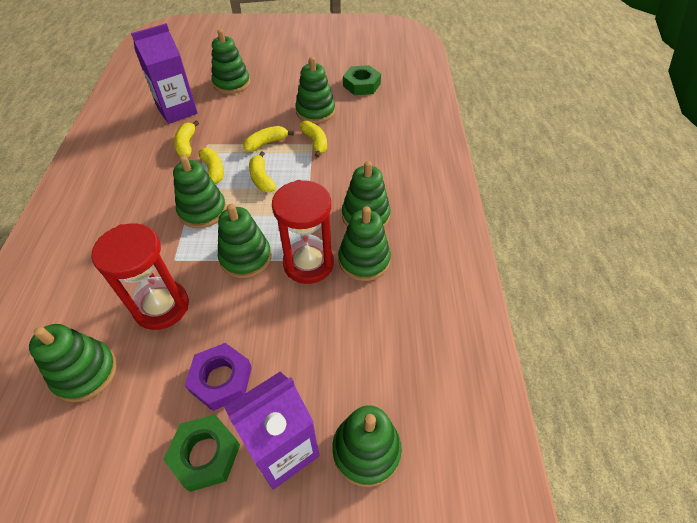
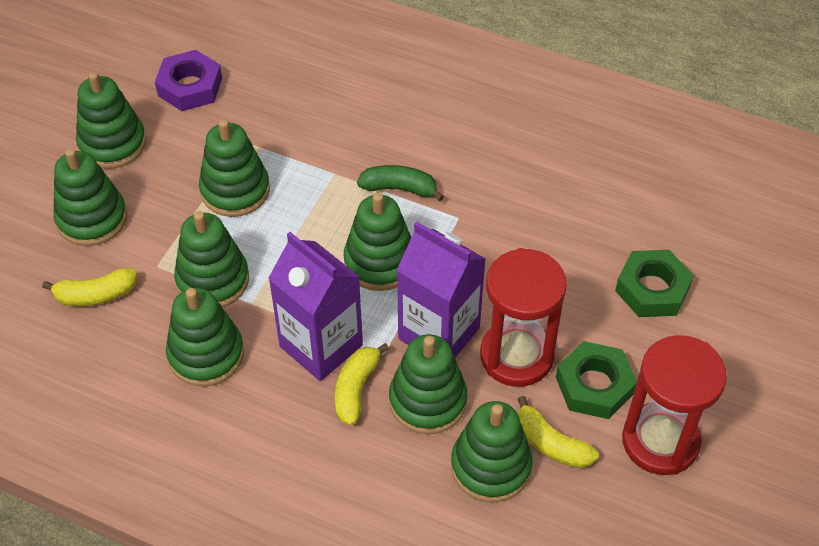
green banana: none = 0 -> [357,165,444,201] = 1
yellow banana: [174,121,199,157] [198,148,224,184] [243,126,294,152] [249,151,276,192] [299,121,327,158] = 5 -> [42,268,137,306] [335,343,389,425] [518,396,599,468] = 3

